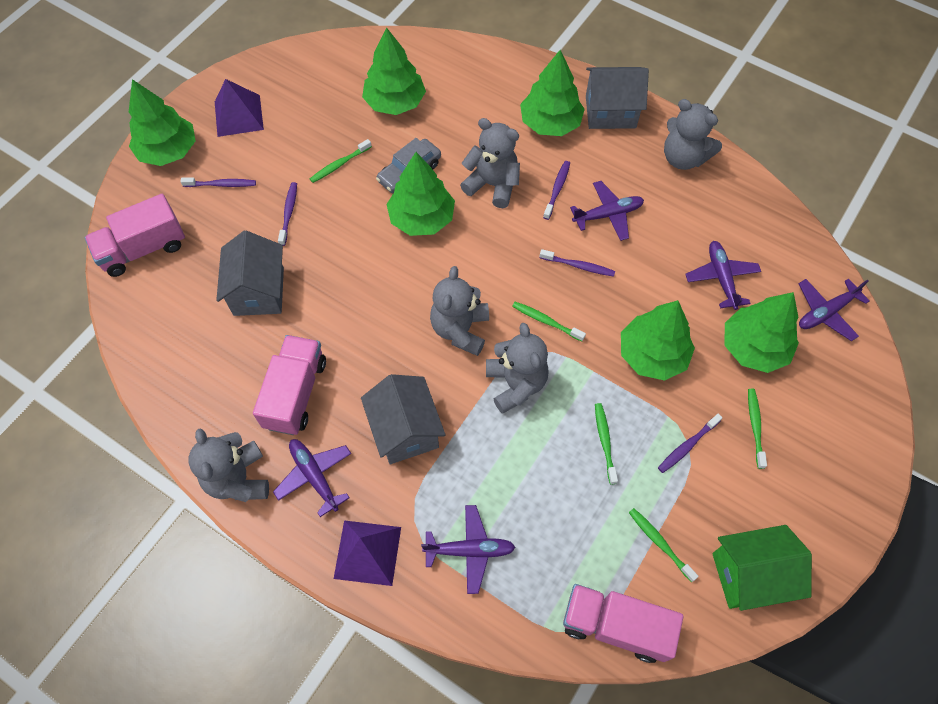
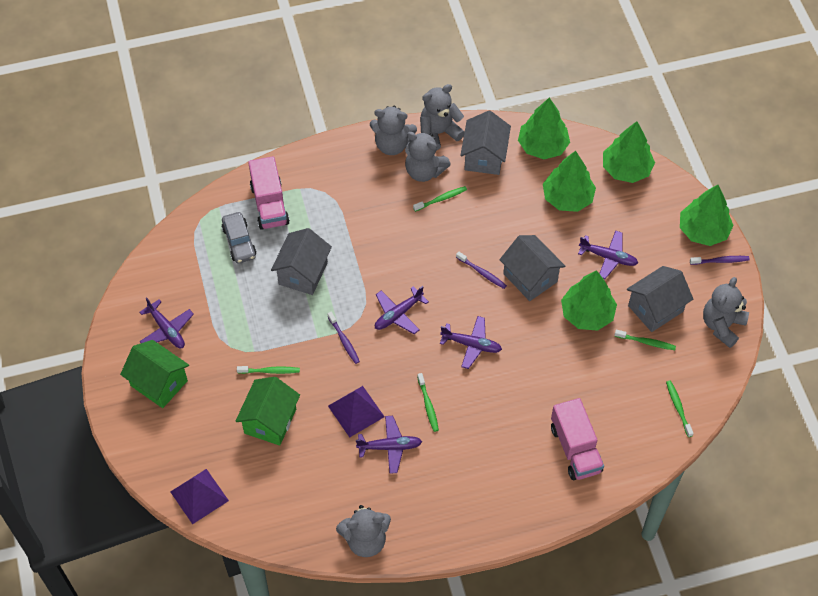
green house: [712,525,812,611] = 1 -> [120,340,189,408] [235,377,300,446] = 2
green tree: [129,79,196,166] [362,27,426,115] [386,152,455,236] [520,50,585,136] [621,300,695,381] [725,292,799,373] = 6 -> [518,97,570,159] [543,151,596,212] [561,270,617,331] [603,121,655,183] [680,185,734,246] = 5
grey house: [216,231,284,316] [361,374,446,464] [586,67,649,129] = 3 -> [271,228,332,295] [460,111,511,175] [500,235,565,301] [627,266,693,332] = 4
pink truck: [85,194,185,277] [253,335,326,435] [563,584,683,663] = 3 -> [248,156,290,230] [551,398,604,480] = 2
purple toothbrush: [181,177,256,187] [278,182,297,246] [540,249,615,277] [543,161,570,220] [658,414,723,473] = 5 -> [327,312,360,364] [456,252,507,289] [690,256,750,265] = 3

